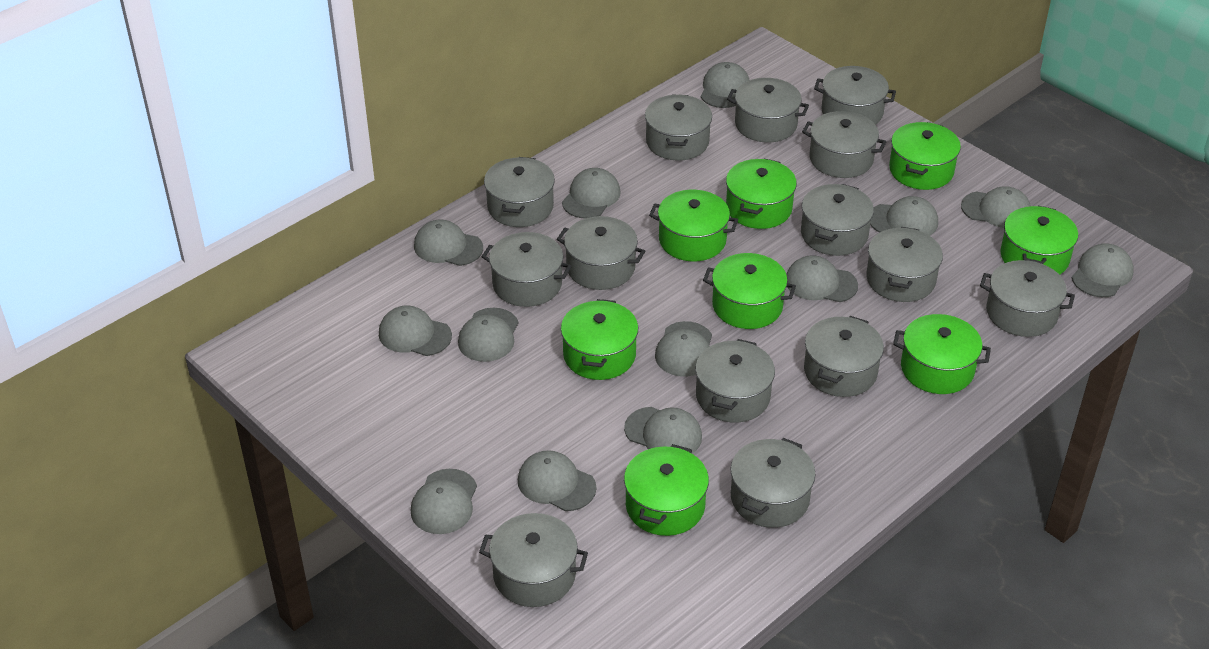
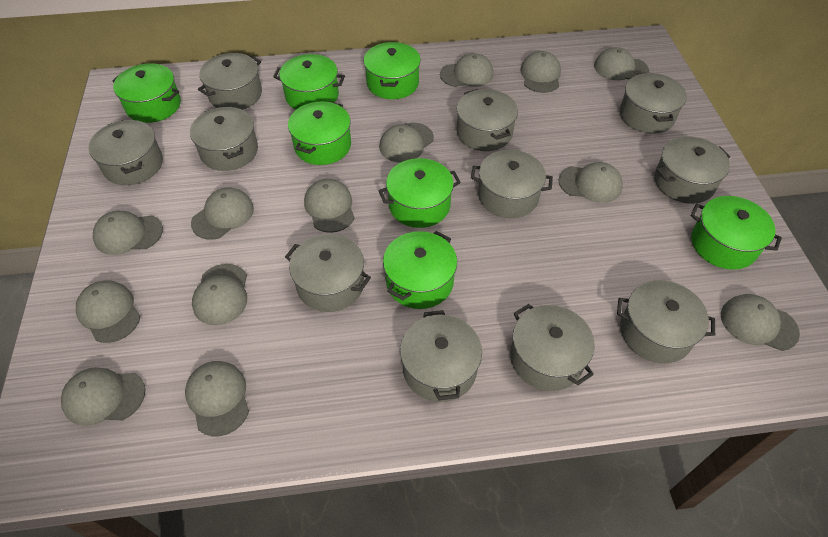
green pot: [561,299,638,380] [624,444,709,536] [649,190,738,261] [703,253,796,329] [726,158,797,229] [889,122,961,190] [893,314,991,394] [1000,206,1078,275] = 8 -> [112,63,181,123] [273,54,345,110] [288,101,351,165] [364,42,421,99] [379,158,461,228] [383,231,457,309] [690,196,782,270] = 7
grey pot: [479,513,588,607] [482,232,572,307] [484,157,555,227] [557,216,645,290] [645,94,712,161] [695,339,775,423] [727,78,809,143] [730,438,816,528] [801,184,874,256] [802,111,886,178] [804,316,884,397] [814,66,896,125] [866,227,943,302] [980,260,1075,337] = 14 -> [88,120,163,185] [190,107,258,171] [198,53,262,110] [285,234,371,312] [400,310,482,402] [457,89,518,151] [471,150,553,218] [510,304,595,391] [617,280,715,363] [620,73,687,133] [654,136,730,204] = 11

